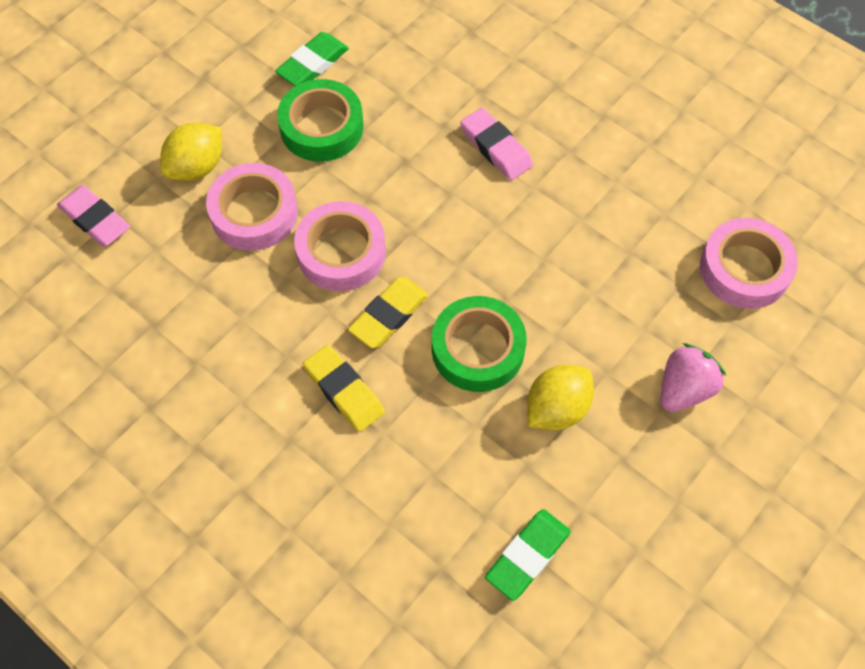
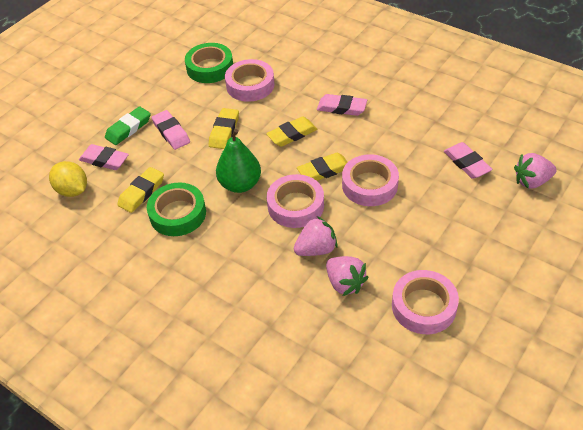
green eraser: [275,32,349,86] [485,509,571,601] = 2 -> [105,106,151,145] = 1
green pear: none = 0 -> [216,129,261,193] = 1
pink eraser: [57,185,130,247] [460,108,533,181] = 2 -> [79,144,129,170] [152,110,190,150] [317,94,367,116] [444,142,493,179] = 4
pink strawberry: [661,343,726,412] = 1 -> [294,216,338,256] [326,256,368,296] [514,153,557,189] = 3
pink tape: [206,163,298,251] [294,201,386,291] [700,218,798,309] = 3 -> [225,59,275,102] [267,174,324,228] [342,154,399,206] [392,270,459,334] = 4
yellow eraser: [303,345,385,432] [348,277,429,348] = 2 -> [117,167,164,213] [209,108,239,149] [266,117,317,147] [297,153,348,181] = 4
yellow lemon: [160,123,222,181] [527,365,594,430] = 2 -> [49,161,87,197] = 1

